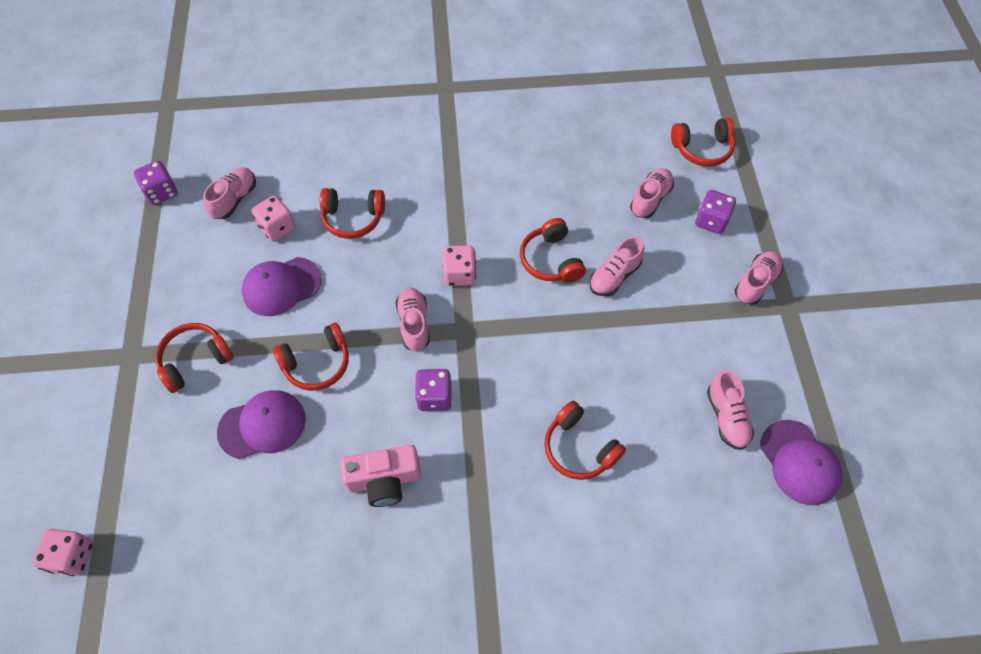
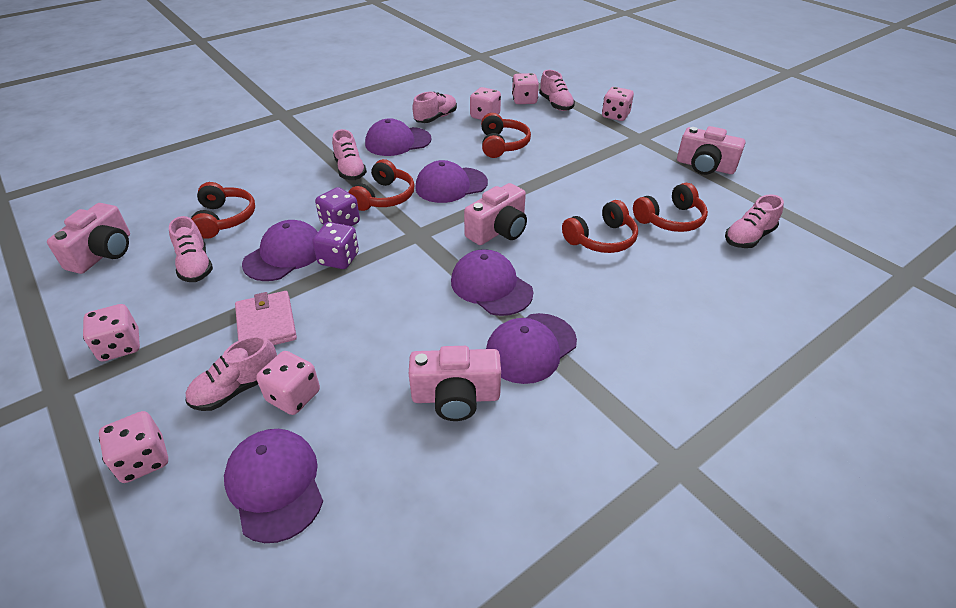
pink camera: [340,445,421,507] = 1 -> [47,203,130,274] [409,346,501,421] [464,183,527,245] [677,126,745,175] = 4
pink dice: [32,529,93,576] [252,196,295,241] [443,245,476,286] = 3 -> [83,304,140,361] [98,411,168,483] [256,351,320,415] [470,87,501,120] [512,73,539,104] [602,87,634,121] = 6
pink wallet: none = 0 -> [235,291,297,345] = 1
purple cap: [217,390,306,459] [242,257,322,316] [760,420,842,505] = 3 -> [224,429,323,543] [242,220,318,281] [365,118,432,156] [415,160,488,203] [451,249,533,316] [486,313,577,384] = 6
purple dice: [134,161,178,205] [415,369,452,411] [695,190,736,234] = 3 -> [312,222,359,269] [315,187,360,226] = 2
red headphones: [155,323,234,393] [273,323,349,391] [320,188,385,239] [520,218,586,283] [544,401,626,480] [671,118,735,167] = 6 -> [191,182,255,239] [348,159,415,211] [481,113,531,158] [562,200,638,253] [633,183,708,232] = 5

